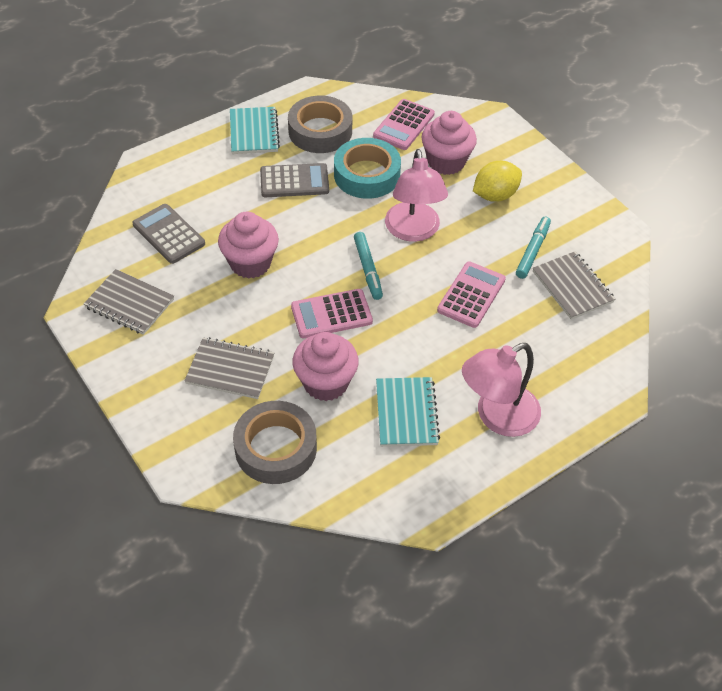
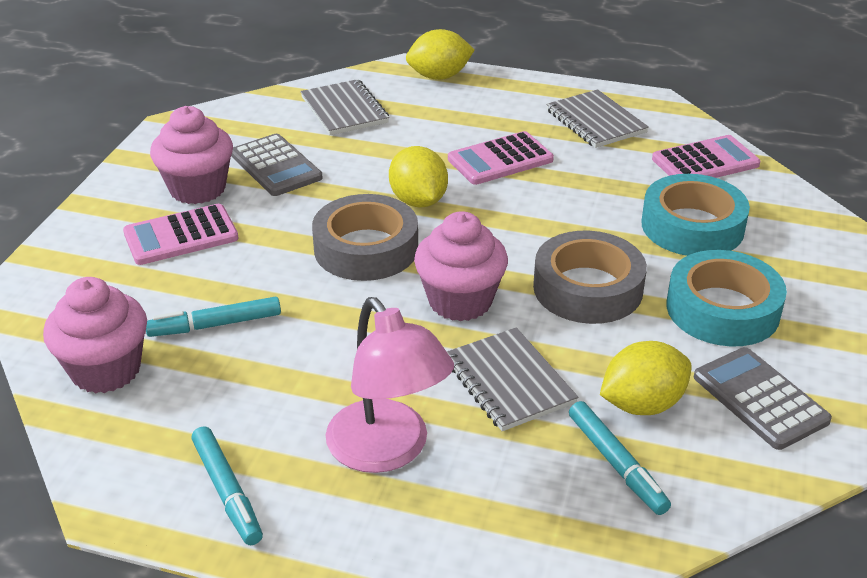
pink lamp: [385,149,448,242] [462,343,541,437] = 2 -> [326,297,454,473] = 1
turquoise marker: [354,232,383,300] [516,216,551,279] = 2 -> [146,297,281,337] [191,426,263,545] [569,401,671,515] = 3
turquoise notebook: [230,107,280,154] [376,377,440,447] = 2 -> none = 0
turquoise tape: [334,138,401,199] = 1 -> [641,174,750,256] [667,250,787,346] = 2
yellow lemon: [473,161,522,202] = 1 -> [389,146,448,208] [406,29,475,80] [600,341,692,415] = 3

